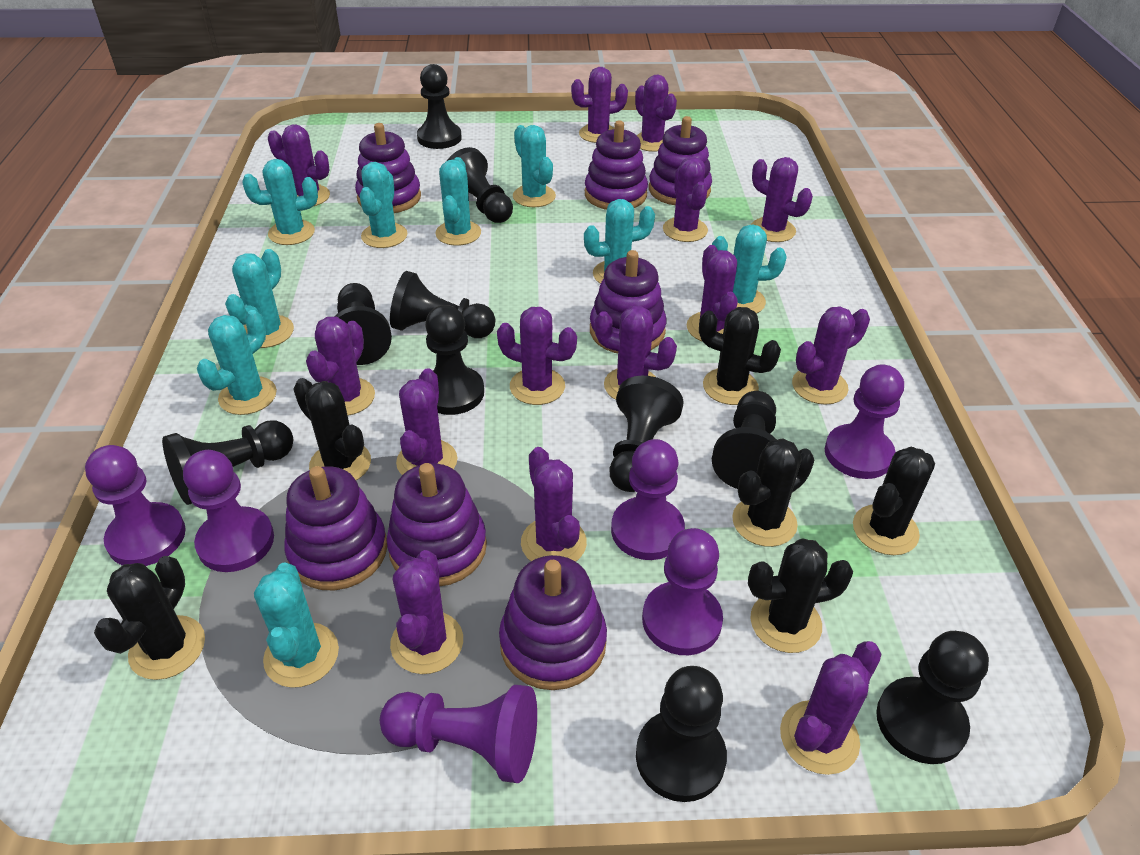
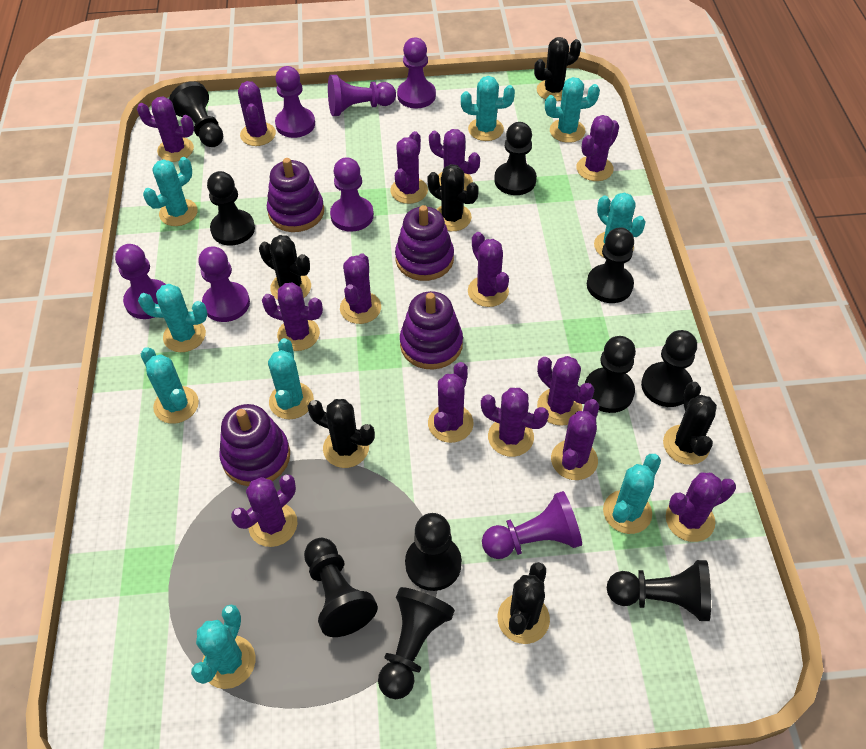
purple pawn: [85,445,186,566] [183,450,274,572] [380,685,537,783] [611,439,685,560] [642,528,723,655] [825,365,904,479] = 6 -> [115,244,166,319] [198,246,250,322] [275,66,315,138] [328,75,396,116] [330,157,374,232] [397,37,436,108] [482,491,582,559] = 7
purple stacking toy: [284,466,387,590] [355,123,421,213] [387,463,487,586] [499,555,607,690] [585,120,648,210] [590,250,667,353] [649,116,712,205] = 7 -> [219,404,290,486] [267,158,324,232] [395,205,454,281] [400,291,463,369] = 4

